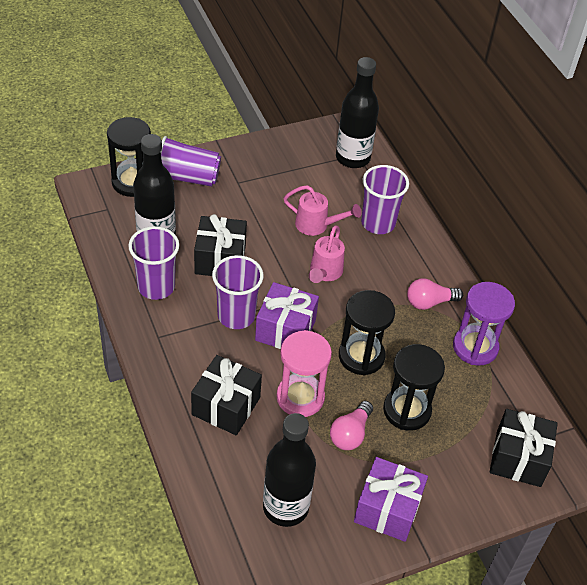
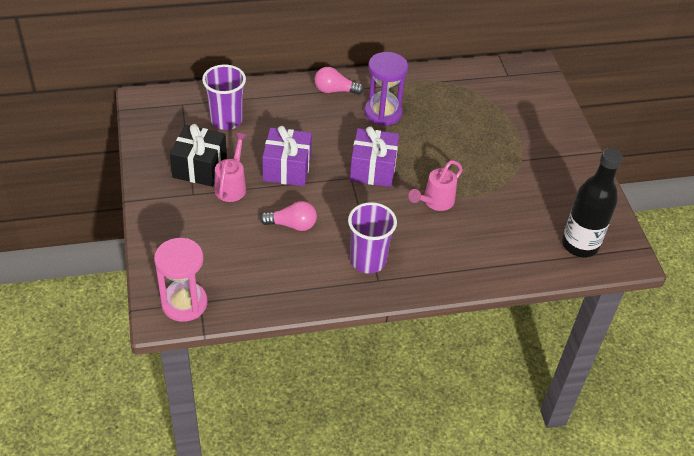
black bottle: [133,134,176,235] [263,413,316,527] [336,57,379,168] = 3 -> [562,148,623,257] = 1
black gift: [191,355,262,435] [194,214,247,276] [490,409,558,487] = 3 -> [170,124,227,187] = 1
black hourglass: [107,117,151,197] [339,290,395,375] [383,344,445,431] = 3 -> none = 0
purple cup: [128,226,179,300] [161,136,221,187] [212,255,264,329] [361,165,409,234] = 4 -> [202,64,246,130] [348,202,397,274] = 2

